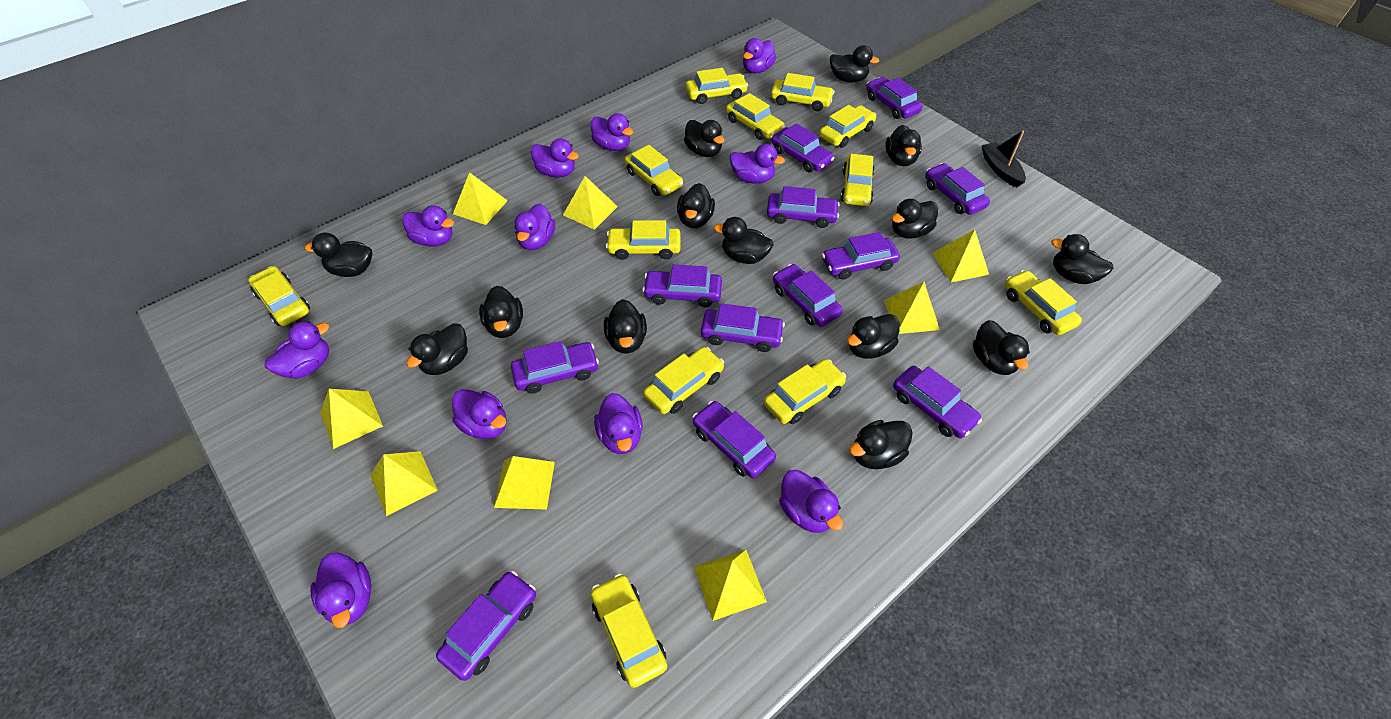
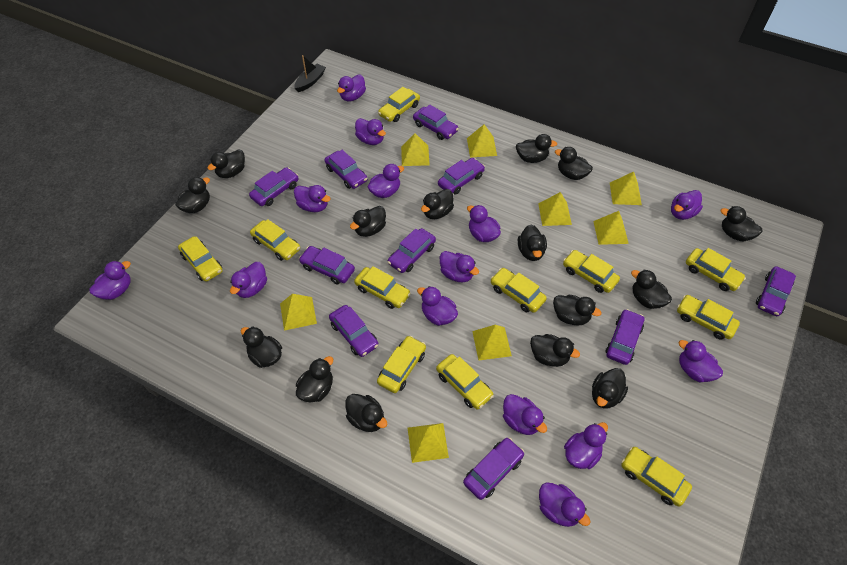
black duck: [305,233,372,277] [406,323,468,375] [479,286,523,338] [604,299,647,354] [677,183,715,228] [684,120,724,157] [714,217,773,264] [830,45,879,83] [847,314,900,359] [849,420,913,469] [885,125,922,166] [892,199,938,239] [973,320,1030,375] [1051,234,1114,284] = 14 -> [175,177,210,213] [208,149,245,178] [241,326,282,368] [296,356,333,402] [345,394,387,432] [350,206,386,237] [421,189,454,219] [516,134,557,163] [518,225,547,261] [530,334,580,367] [553,295,601,326] [555,147,593,180] [592,368,628,408] [631,269,672,309] [720,206,763,241] = 15
purple car: [436,571,536,681] [511,341,599,394] [642,265,722,307] [693,401,776,478] [701,303,785,352] [767,186,840,228] [771,123,835,173] [773,264,843,327] [822,232,900,280] [866,77,923,119] [893,366,982,438] [925,163,990,215] = 12 -> [249,167,299,206] [299,246,355,284] [325,150,368,189] [329,305,379,357] [388,228,436,273] [413,104,459,140] [438,158,485,195] [463,438,524,500] [605,309,644,365] [756,266,796,316] = 10
purple duck: [265,321,329,378] [310,553,371,628] [402,205,454,246] [452,389,507,439] [514,204,555,250] [531,138,579,178] [591,113,633,151] [594,393,643,454] [730,144,785,184] [743,38,776,73] [779,470,843,533] = 11 -> [89,261,131,300] [230,262,267,298] [294,185,331,212] [337,75,366,101] [355,118,386,145] [368,164,404,198] [417,286,458,326] [440,251,479,282] [467,205,501,242] [503,394,547,435] [539,482,590,527] [564,422,608,469] [671,190,703,220] [679,340,723,382] = 14
yellow car: [248,266,310,326] [591,574,667,688] [606,220,681,260] [625,145,683,196] [643,347,724,414] [686,68,748,104] [726,93,785,140] [764,359,846,424] [771,73,834,111] [819,105,876,148] [840,154,875,206] [1005,270,1082,335] = 12 -> [178,236,223,282] [250,219,300,261] [354,266,411,309] [377,336,426,393] [378,87,420,122] [436,354,494,410] [490,268,547,313] [563,250,620,293] [621,447,692,506] [677,295,740,340] [686,248,746,291] = 11

